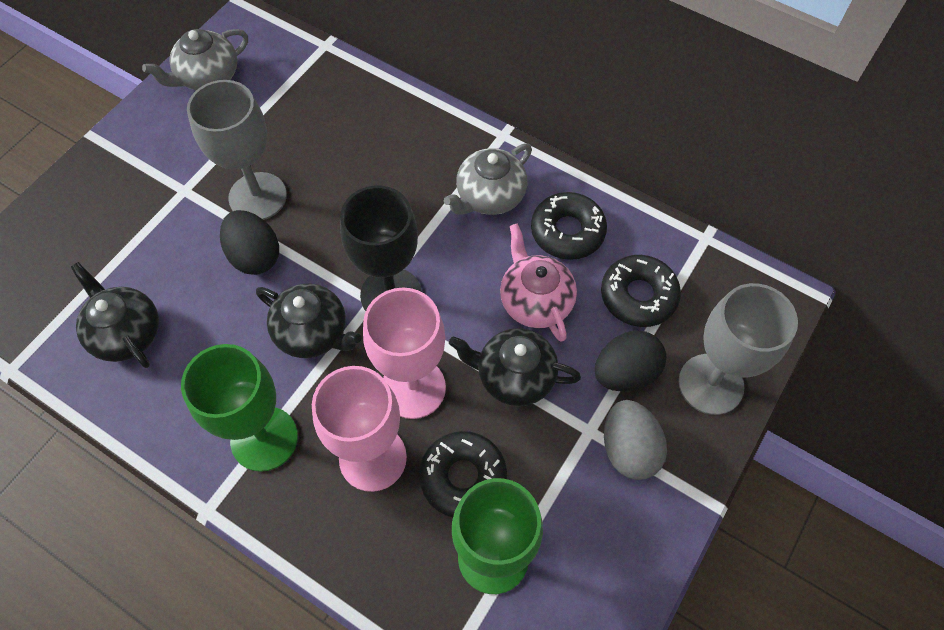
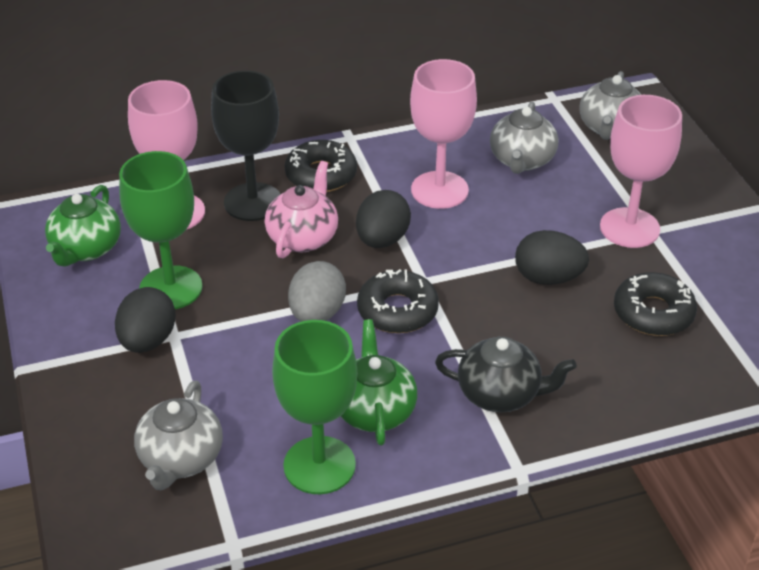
black egg: [220,210,279,275] [595,331,666,392] = 2 -> [115,287,176,353] [356,190,411,248] [515,230,589,285] = 3
black teapot: [71,262,159,368] [256,283,361,358] [449,328,581,406] = 3 -> [435,337,577,413] = 1
green teapot: none = 0 -> [45,185,121,267] [340,319,417,446] = 2
grey goblet: [187,80,287,220] [678,283,798,415] = 2 -> none = 0
grey teapot: [142,29,248,90] [444,143,532,215] = 2 -> [134,381,223,490] [490,101,558,174] [579,71,641,140] = 3
pink goblet: [312,366,407,492] [363,287,446,419] = 2 -> [128,80,205,230] [410,59,477,209] [600,95,682,248] = 3

